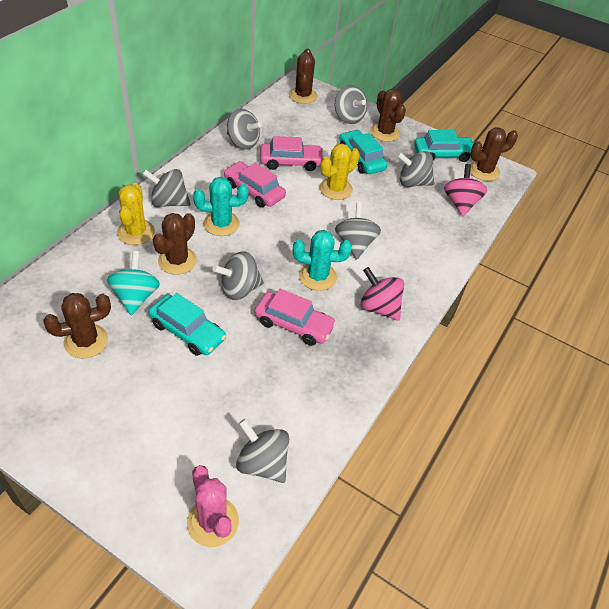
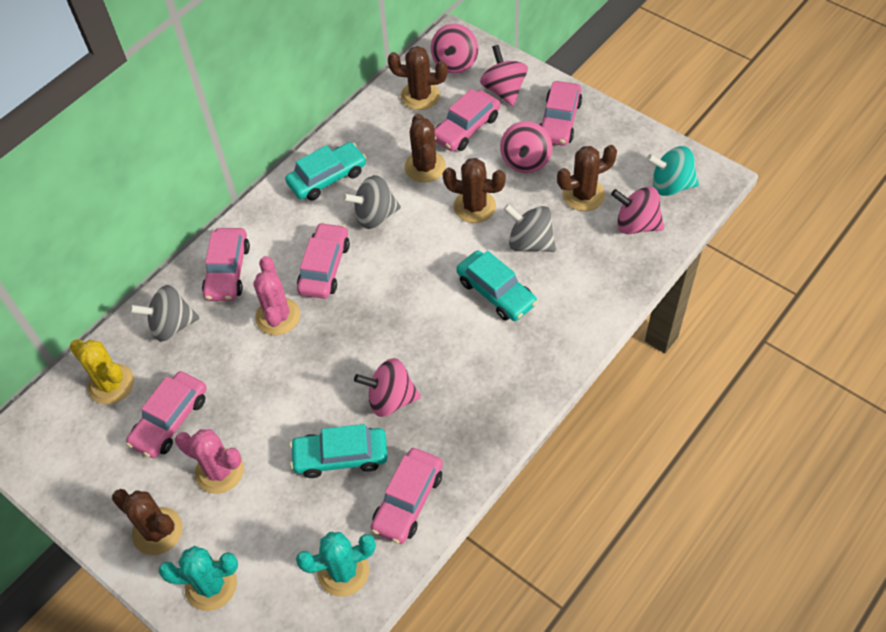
grey spinning top: [142,169,191,207] [212,251,264,300] [227,109,262,150] [236,419,289,483] [335,85,367,124] [335,202,381,260] [397,151,435,187] = 7 -> [130,285,199,342] [342,175,401,229] [504,204,556,252] = 3
pink cactus: [187,465,239,547] = 1 -> [175,429,244,494] [253,256,300,335] = 2
pink car: [224,161,286,207] [254,289,336,346] [260,136,324,171] = 3 -> [126,371,207,458] [202,228,250,301] [297,222,350,299] [371,448,443,544] [435,89,500,151] [540,81,582,146] = 6
pink spinning top: [360,267,404,321] [444,164,488,216] = 2 -> [354,358,421,417] [431,24,478,74] [480,45,528,106] [500,121,552,173] [611,187,664,234] = 5
yellow cactus: [117,183,155,245] [319,144,360,200] = 2 -> [70,339,134,404] = 1

